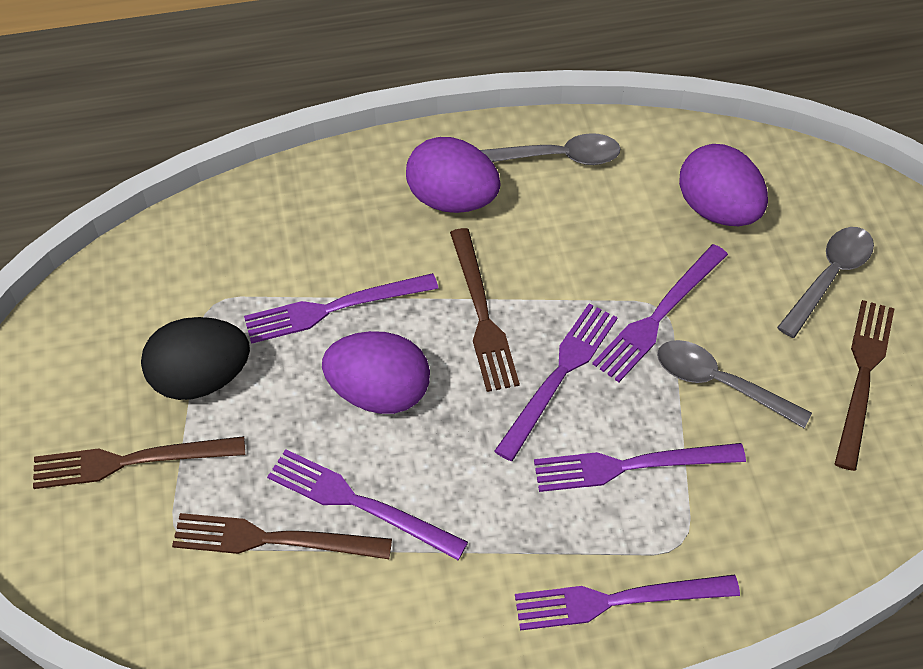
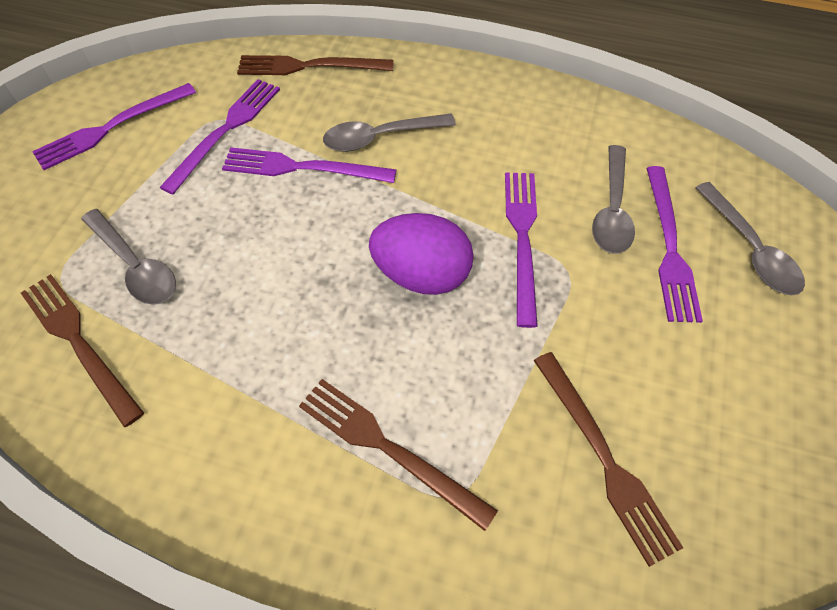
black egg: [141,317,250,400] = 1 -> none = 0
grey spoon: [480,133,621,165] [657,340,812,428] [777,227,874,338] = 3 -> [81,209,176,305] [323,114,456,152] [592,145,635,254] [695,182,805,295] = 4
purple egg: [322,331,430,414] [406,137,500,213] [679,144,768,226] = 3 -> [369,213,474,295] = 1
purple fork: [244,273,438,344] [267,449,468,560] [494,303,618,461] [515,575,740,630] [534,443,746,492] [592,244,728,382] = 6 -> [32,83,196,170] [159,79,280,195] [222,147,397,183] [505,172,538,328] [646,166,703,323] = 5

